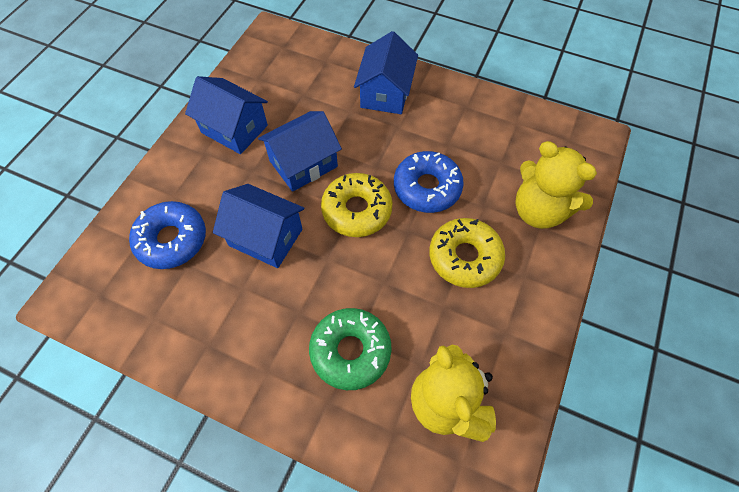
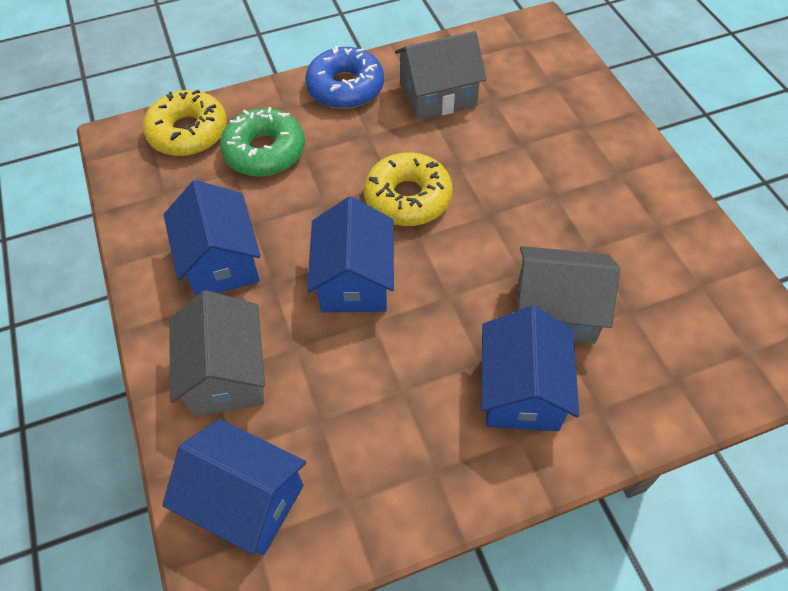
blue donut: [129,201,206,269] [394,151,464,213] = 2 -> [305,46,384,109] = 1
grey house: none = 0 -> [169,290,265,417] [395,31,486,120] [517,246,620,344] = 3
yellow teddy bear: [411,345,496,442] [515,141,597,229] = 2 -> none = 0

